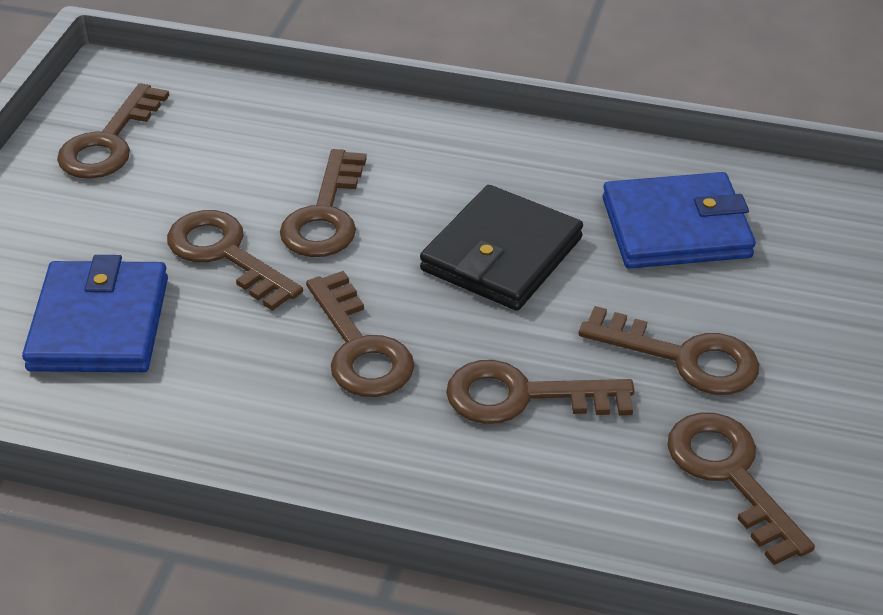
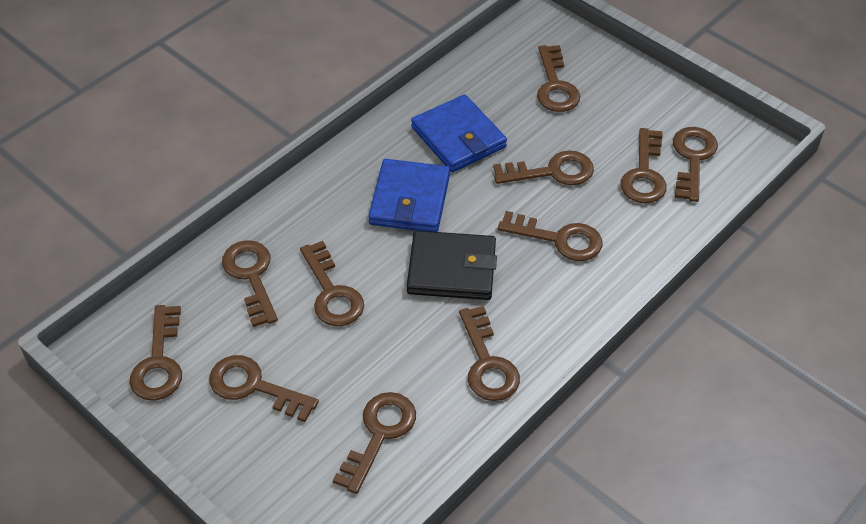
brown key: [57,83,169,179] [167,210,303,311] [280,149,367,257] [306,271,414,397] [446,360,635,424] [579,306,759,395] [667,413,815,565] = 7 -> [129,305,182,401] [209,355,319,422] [222,240,278,327] [300,241,364,326] [333,392,416,494] [459,306,520,401] [493,150,594,185] [498,211,602,261] [537,45,580,112] [620,128,667,203] [673,127,718,202] = 11

